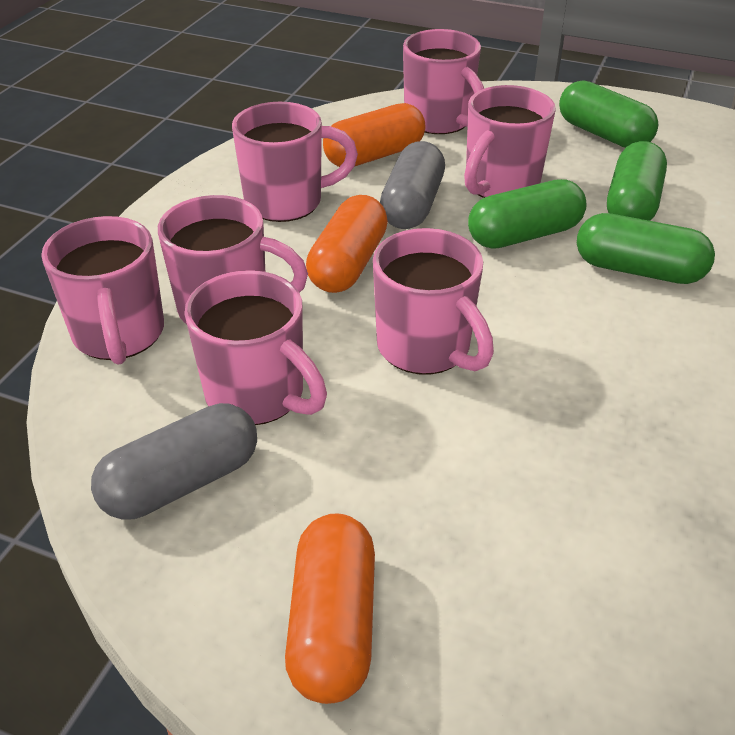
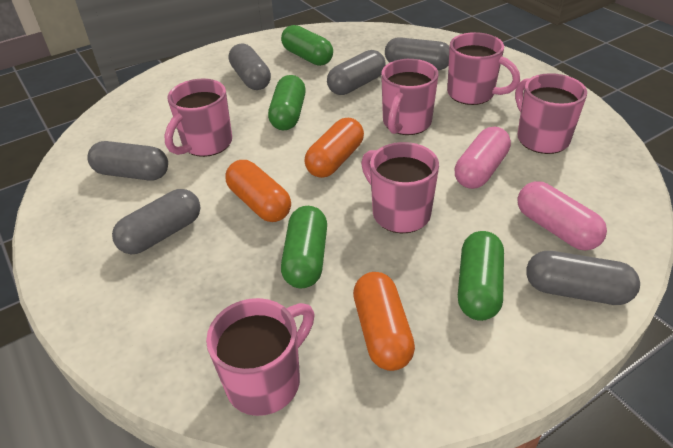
grey capsule: [91,403,257,519] [380,141,445,229] = 2 -> [87,141,168,181] [112,189,201,254] [229,43,271,90] [327,50,386,95] [385,37,450,70] [526,251,640,305] = 6
pink capsule: none = 0 -> [454,127,511,189] [517,181,607,251] = 2
pink mug: [41,216,164,365] [158,195,308,324] [184,270,327,425] [232,102,358,222] [373,228,494,375] [403,29,484,134] [464,85,556,198] = 7 -> [164,79,232,157] [206,298,315,416] [361,142,439,233] [381,59,438,135] [447,32,520,105] [515,73,587,154] = 6

